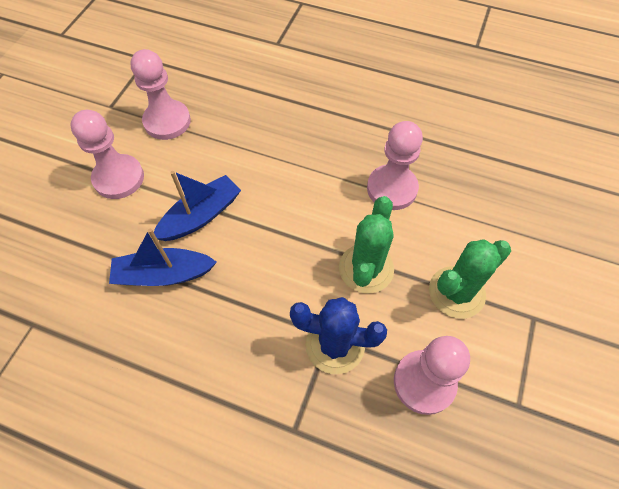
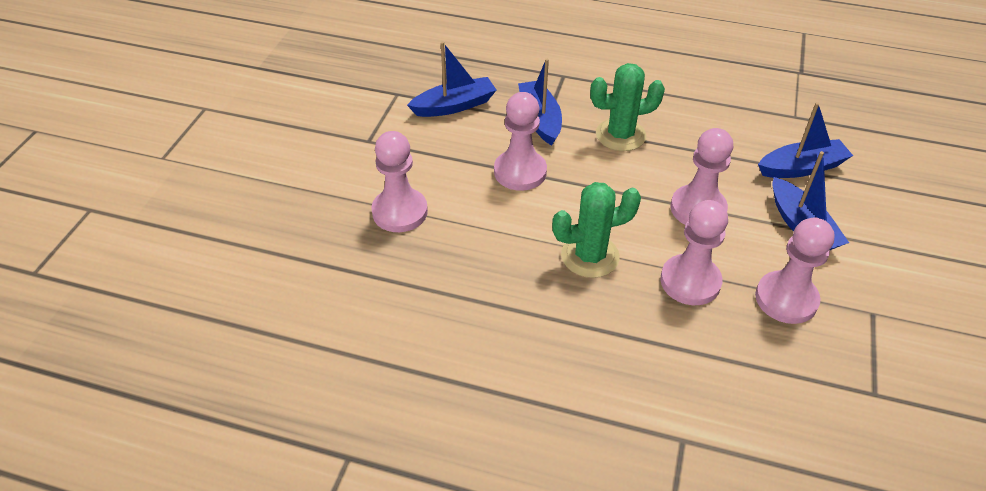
blue boat: [109,228,217,286] [154,171,241,241] = 2 -> [407,42,496,117] [518,59,562,145] [758,102,853,178] [772,151,849,250] = 4
blue cactus: [290,297,387,374] = 1 -> none = 0
pink pawn: [70,110,144,199] [130,49,191,140] [367,121,423,210] [394,336,470,415] = 4 -> [371,131,428,232] [494,92,547,191] [660,200,728,305] [670,128,733,225] [755,217,835,324] = 5

